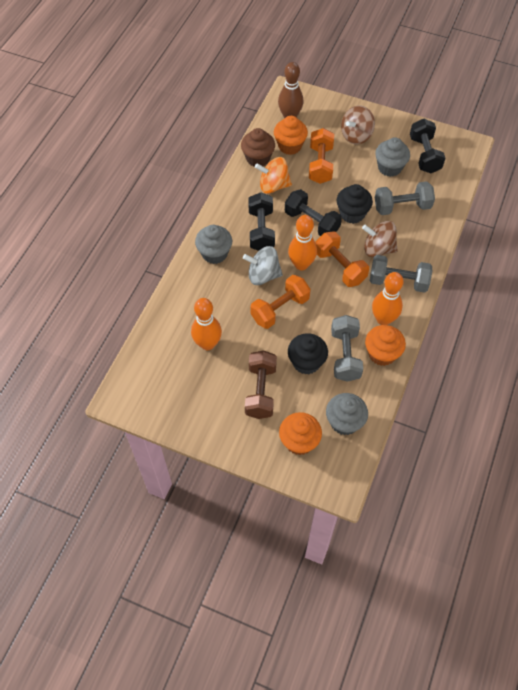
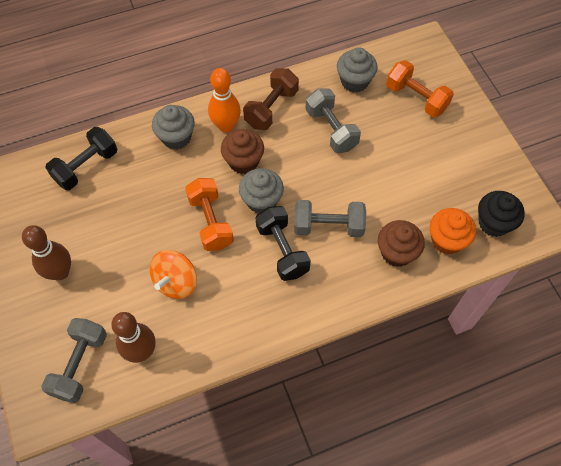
black cupcake: [288,333,328,375] [337,184,373,224] = 2 -> [478,191,525,237] = 1
black dumbbell: [248,192,275,251] [285,189,342,236] [410,118,445,173] = 3 -> [46,127,117,190] [256,206,311,281] = 2
brown bowling pin: [278,62,304,119] = 1 -> [22,225,71,280] [111,312,156,363] = 2
brown cupcake: [241,128,275,167] = 1 -> [221,129,264,174] [378,220,425,267] = 2
brown spinning top: [341,105,375,144] [362,221,398,257] = 2 -> none = 0
grey spinning top: [243,246,283,285] = 1 -> none = 0
orange bowling pin: [191,298,222,350] [288,215,317,270] [372,272,404,325] = 3 -> [208,68,241,132] = 1
orange cupcake: [274,116,308,155] [279,412,322,455] [365,325,406,366] = 3 -> [430,208,476,254] = 1
orange dumbbell: [250,275,311,329] [309,128,334,184] [315,231,369,287] = 3 -> [185,178,234,251] [386,60,454,117] = 2

